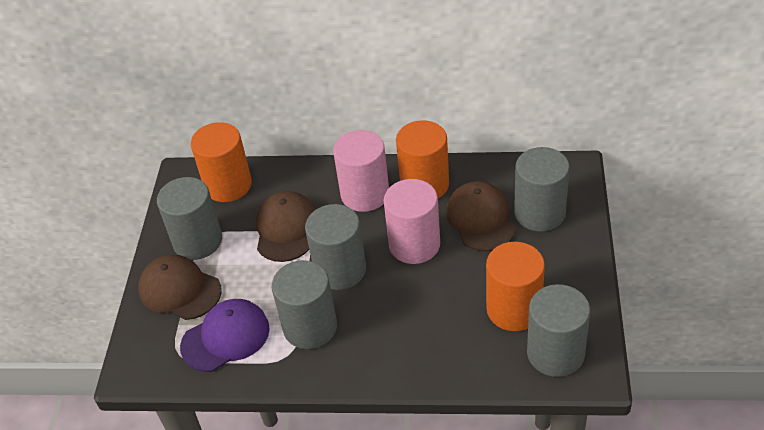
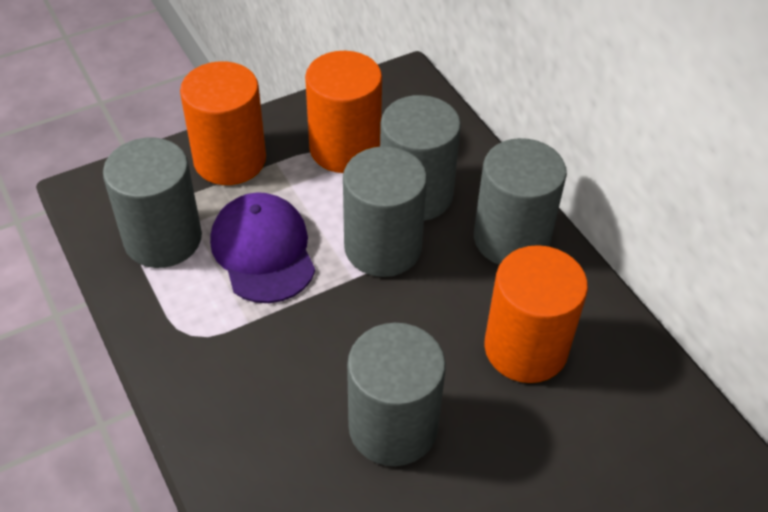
brown cap: [138,255,222,320] [256,191,316,262] [446,181,516,251] = 3 -> none = 0
pink cylinder: [333,130,389,212] [384,179,440,264] = 2 -> none = 0

